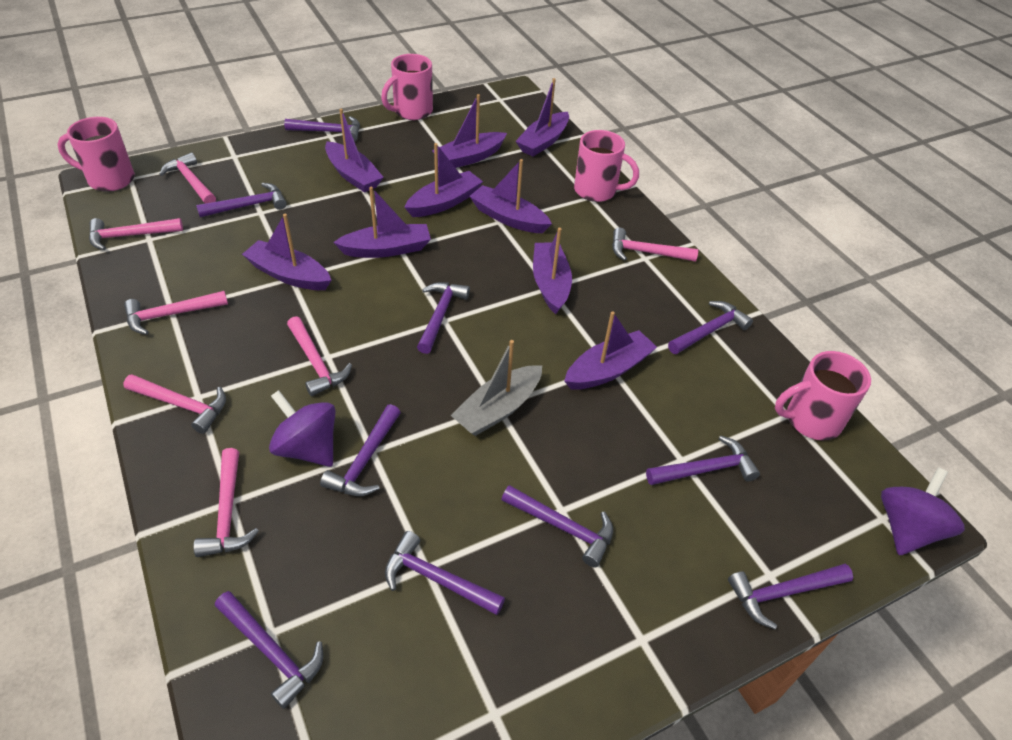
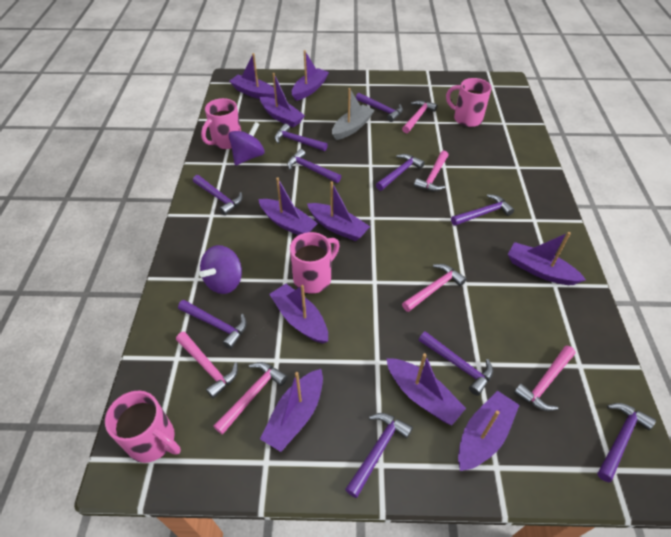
pink hammer: [89,218,183,250] [123,374,226,434] [124,291,228,335] [159,152,216,204] [194,448,259,557] [287,316,352,396] [612,228,698,262] = 7 -> [176,332,238,399] [213,362,288,435] [402,100,438,133] [402,264,467,312] [414,151,448,191] [514,345,576,411] = 6
purple boat: [242,214,331,290] [325,109,384,193] [333,186,431,258] [404,143,483,217] [432,94,507,168] [469,159,552,233] [515,78,569,156] [533,228,572,314] [564,311,657,390] = 9 -> [229,53,275,99] [259,177,318,235] [260,73,305,127] [260,369,323,452] [269,284,328,344] [292,50,329,101] [307,181,370,241] [386,353,466,425] [458,391,519,471] [508,232,586,285] = 10

